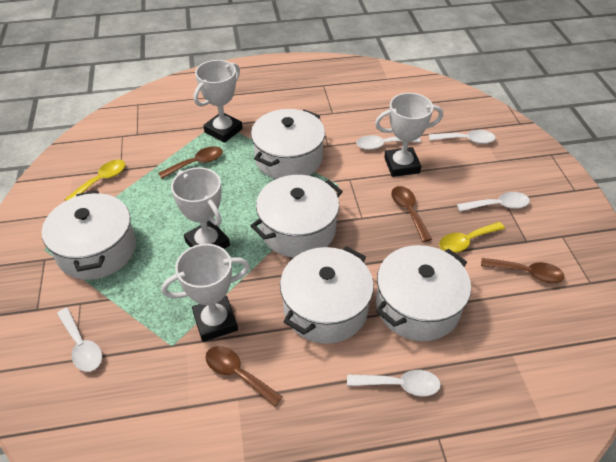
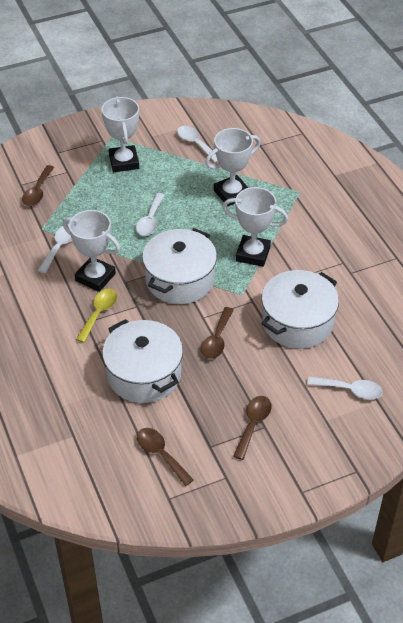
white pot: [42,191,136,280] [250,175,343,258] [251,109,325,179] [280,246,374,344] [376,245,471,341] = 5 -> [102,319,183,403] [142,228,217,304] [261,270,339,349] = 3
white spoon: [57,308,102,372] [347,370,441,397] [356,135,421,150] [429,130,496,144] [457,192,530,212] = 5 -> [37,224,72,273] [136,193,165,236] [177,126,218,163] [307,376,383,399] = 4
yellow spoon: [65,160,125,201] [439,222,505,253] = 2 -> [76,289,117,343] = 1

